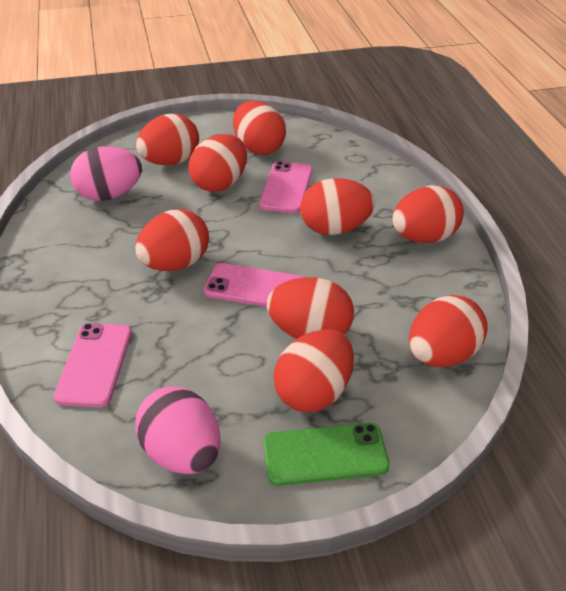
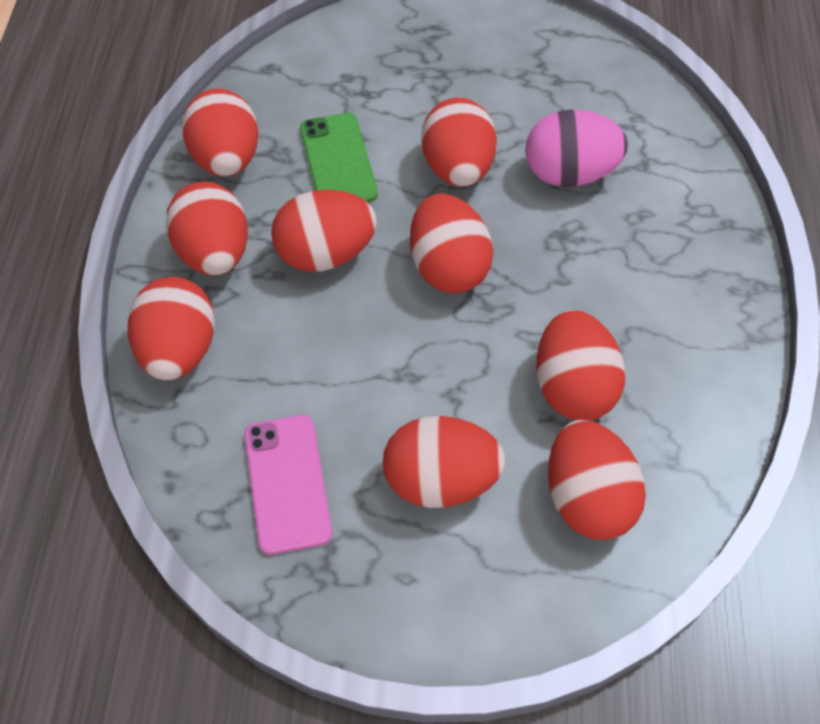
pink egg: [70,146,142,201] [135,386,221,474] = 2 -> [525,109,628,187] = 1
pink phone: [54,323,132,407] [204,263,304,307] [259,161,313,213] = 3 -> [244,415,332,555] = 1

